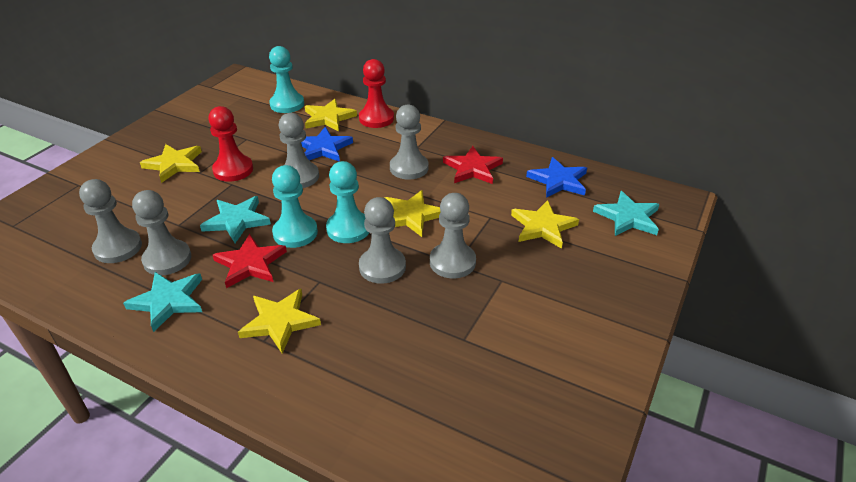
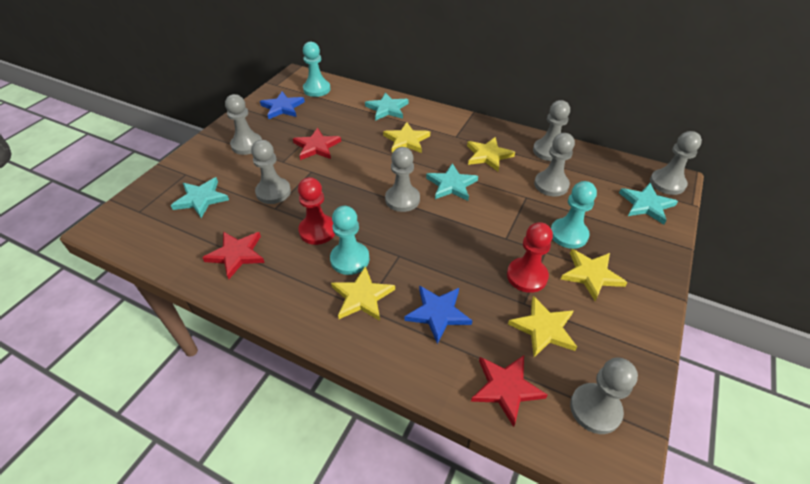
grey pawn: [79,179,142,263] [132,190,191,275] [278,113,319,188] [359,197,406,284] [390,104,429,180] [430,193,476,278] = 6 -> [225,94,262,155] [251,140,291,204] [385,147,420,212] [533,100,570,161] [534,133,575,196] [570,358,638,434] [650,131,702,195] = 7
red star: [213,234,287,288] [443,146,503,184] = 2 -> [202,232,265,279] [293,128,341,160] [471,355,548,427] = 3
turquoise star: [123,272,202,332] [200,196,271,243] [593,191,660,236] = 3 -> [171,177,229,218] [365,92,408,121] [426,163,478,201] [619,183,678,225] = 4

